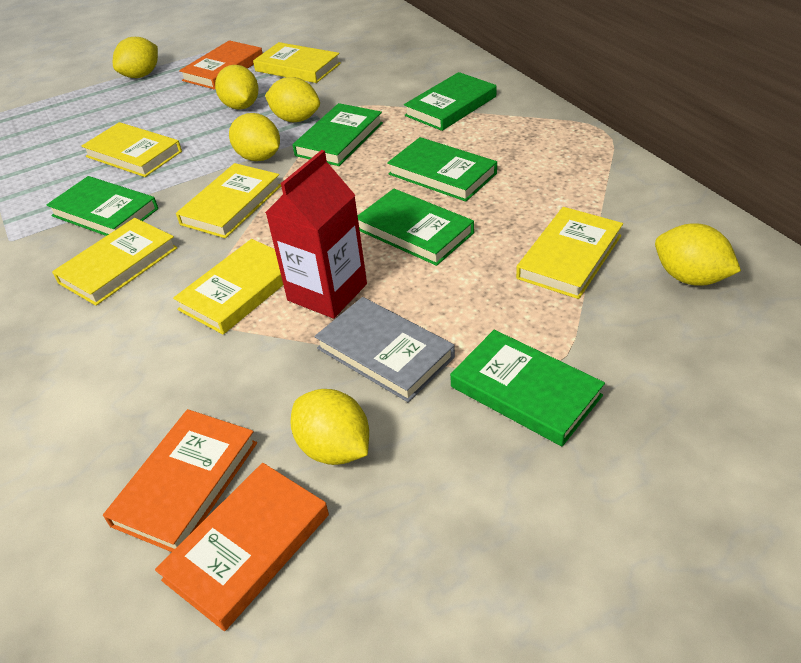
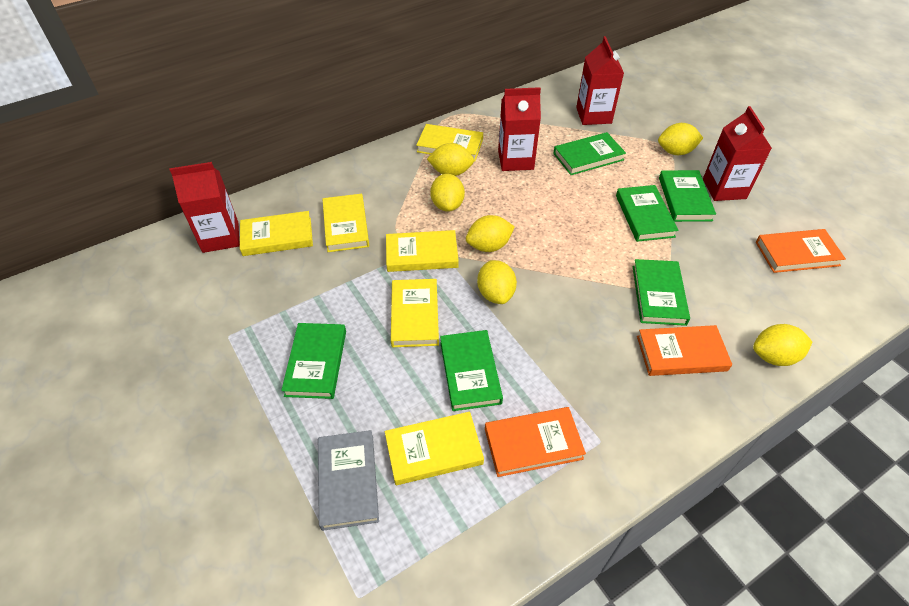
red carton: [265,150,367,319] = 1 -> [170,162,240,253] [498,87,541,171] [576,36,624,125] [703,106,772,201] = 4

